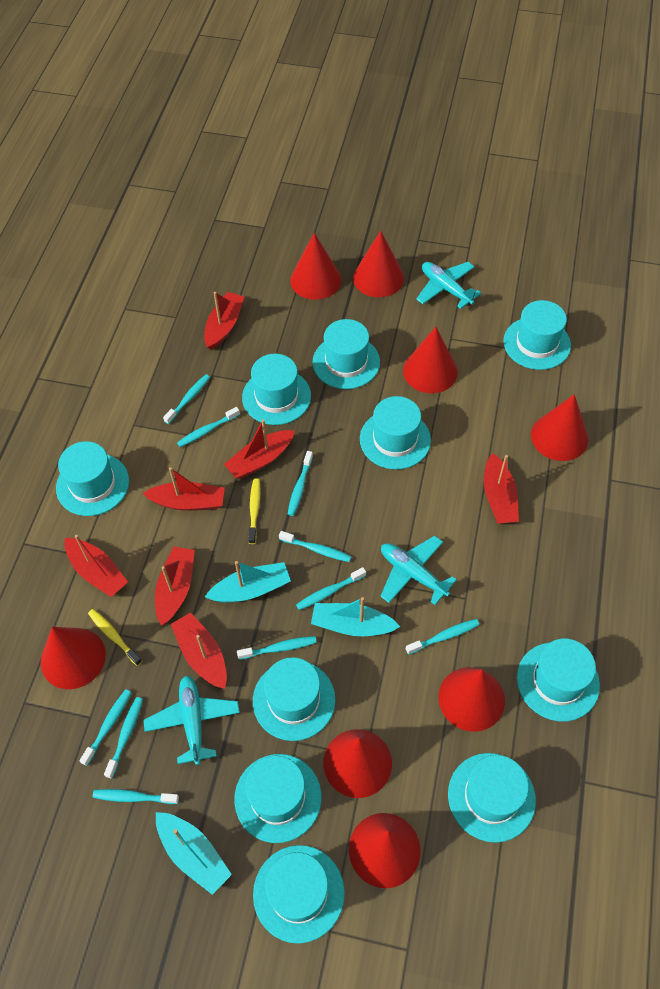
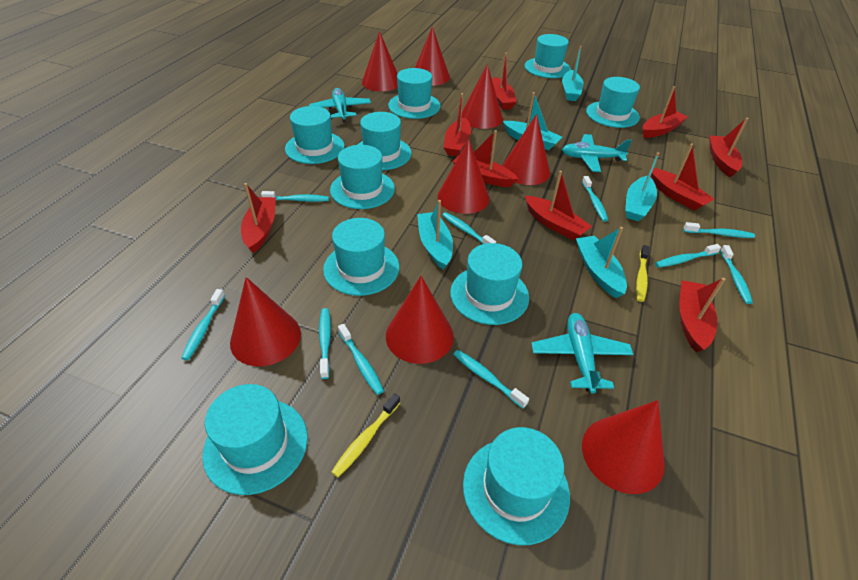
red boat: [64,535,128,597] [142,467,225,511] [155,547,195,626] [171,612,227,689] [204,292,245,350] [224,419,295,479] [484,453,519,524] = 7 -> [241,183,276,253] [444,93,471,157] [452,130,518,187] [492,53,517,110] [525,171,592,240] [643,86,688,138] [650,143,714,211] [679,278,725,352] [709,118,749,178] = 9
turquoise boat: [156,812,232,895] [205,561,291,603] [311,597,400,636] = 3 -> [417,200,453,270] [503,92,562,150] [562,46,584,101] [576,227,627,298] [625,152,660,221] = 5

